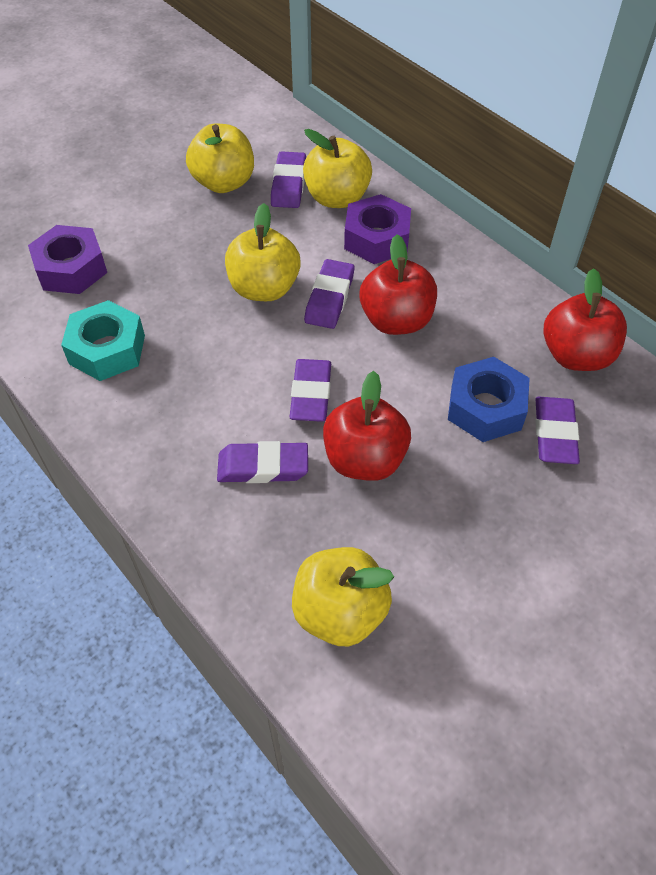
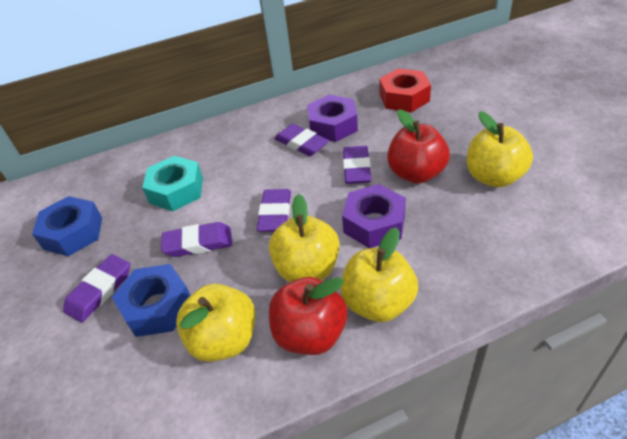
blue nut: [448,357,530,442] = 1 -> [32,196,102,256] [112,264,191,337] = 2
red apple: [323,371,411,481] [360,235,437,335] [543,268,627,371] = 3 -> [269,277,347,355] [387,110,450,184] = 2
red nut: none = 0 -> [380,69,431,112] = 1

